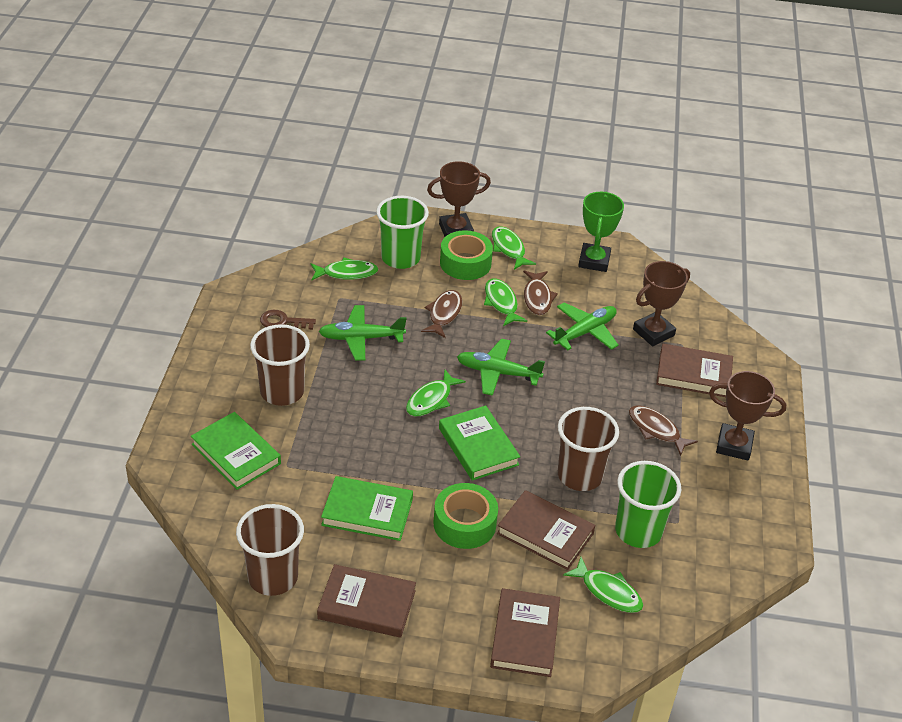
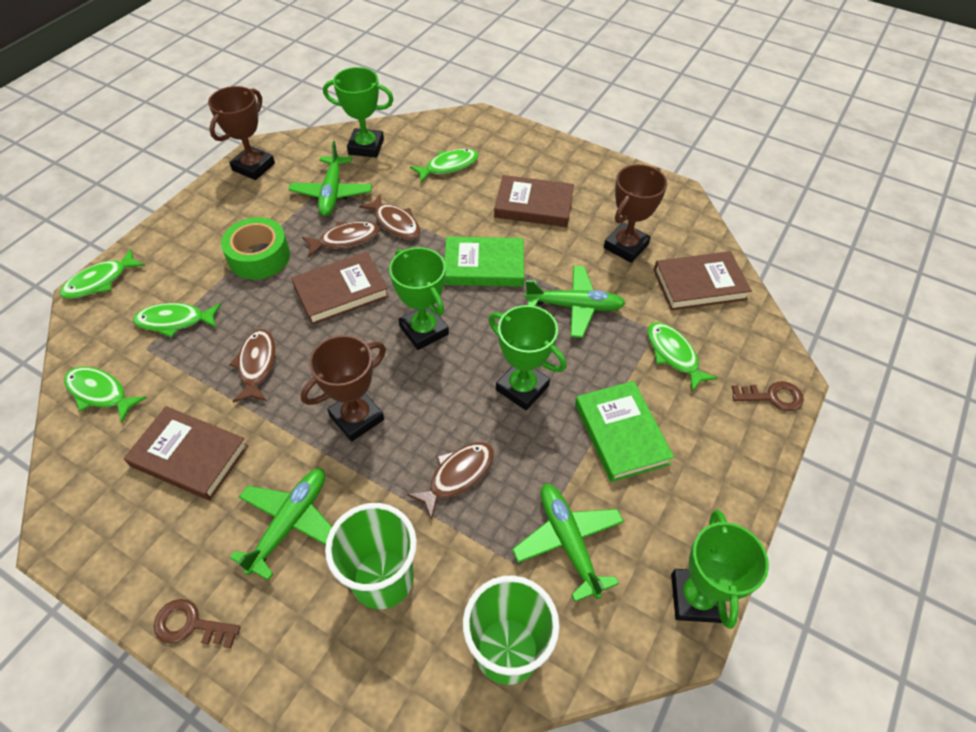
brown cup: [236,504,304,596] [250,324,310,406] [558,407,619,491] = 3 -> none = 0
brown fish: [421,290,463,338] [523,270,558,315] [629,405,698,456] = 3 -> [229,329,276,403] [302,221,380,258] [359,194,420,240] [407,442,494,520] = 4
brown key: [260,310,316,330] = 1 -> [154,599,240,648] [732,381,804,411] = 2
green book: [191,412,281,490] [321,476,413,541] [439,405,520,481] = 3 -> [444,237,524,287] [575,381,674,482] = 2
green plane: [319,305,407,361] [457,339,545,396] [546,303,619,350] = 3 -> [230,469,332,581] [289,141,372,216] [512,484,624,602] [525,266,626,338] = 4
green tape: [433,483,498,549] [440,230,493,280] = 2 -> [221,217,290,280] = 1
green trophy: [578,192,624,272] = 1 -> [323,67,394,158] [389,247,449,350] [489,305,567,410] [671,509,769,629] = 4

